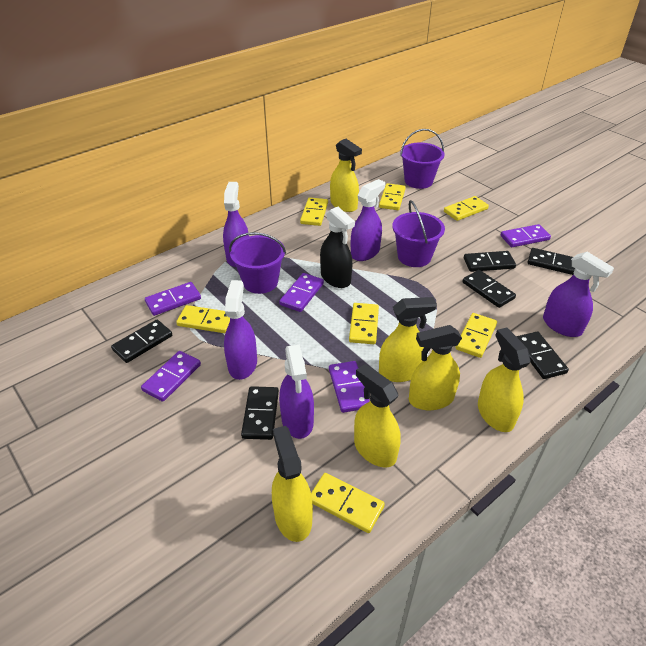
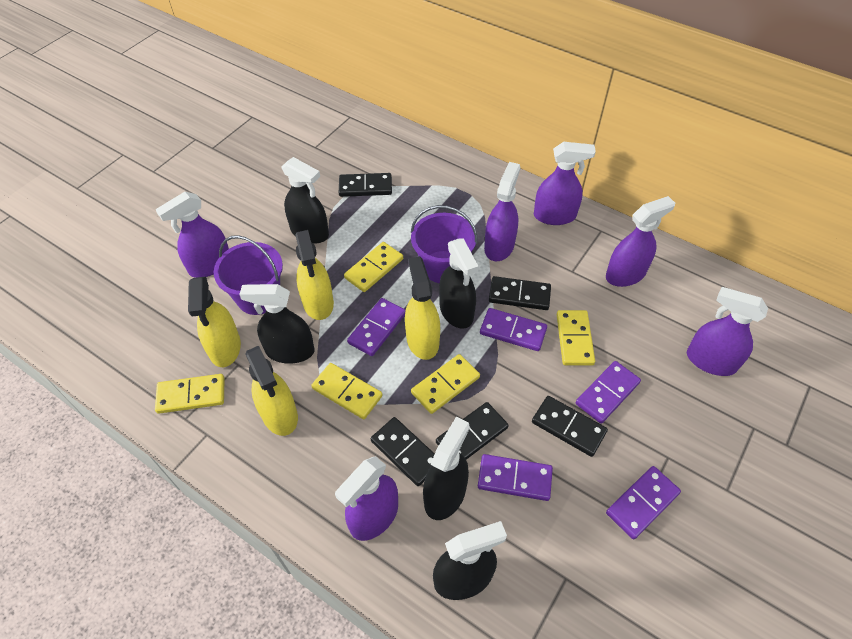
black domino: [111,320,172,363] [241,386,279,440] [462,270,516,308] [464,251,516,272] [516,332,569,379] [527,248,575,275] = 6 -> [339,173,392,197] [370,417,435,486] [436,402,509,460] [489,276,551,310] [532,396,608,457] = 5
black spray bottle: [320,207,355,288] = 1 -> [239,284,314,364] [281,157,329,243] [423,417,470,520] [433,521,507,600] [439,238,479,329] = 5
purple bucket: [229,232,286,294] [392,200,445,267] [400,129,444,189] = 3 -> [214,235,283,315] [411,205,477,283] = 2
purple spray bottle: [223,182,249,267] [224,280,257,380] [279,344,314,439] [351,179,385,261] [543,252,614,337] = 5 -> [155,192,229,278] [335,456,398,541] [484,162,521,261] [534,142,596,225] [606,196,675,287] [687,287,768,376] = 6
yellow domino: [176,305,230,333] [300,197,328,226] [311,473,385,533] [349,303,379,344] [379,183,406,210] [444,196,489,221] [455,313,497,358] = 7 -> [155,374,225,414] [311,363,382,419] [344,242,403,292] [411,354,480,414] [556,310,595,366] = 5
yellow spray bottle: [272,426,313,542] [330,139,362,212] [354,364,401,467] [379,297,437,382] [409,325,462,410] [478,328,531,432] = 6 -> [188,277,241,367] [246,346,298,436] [295,230,334,320] [405,256,440,360] = 4

